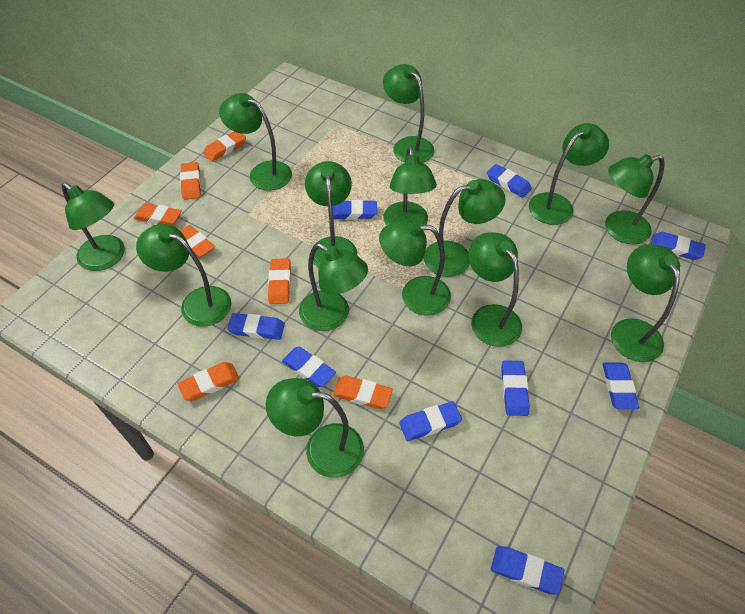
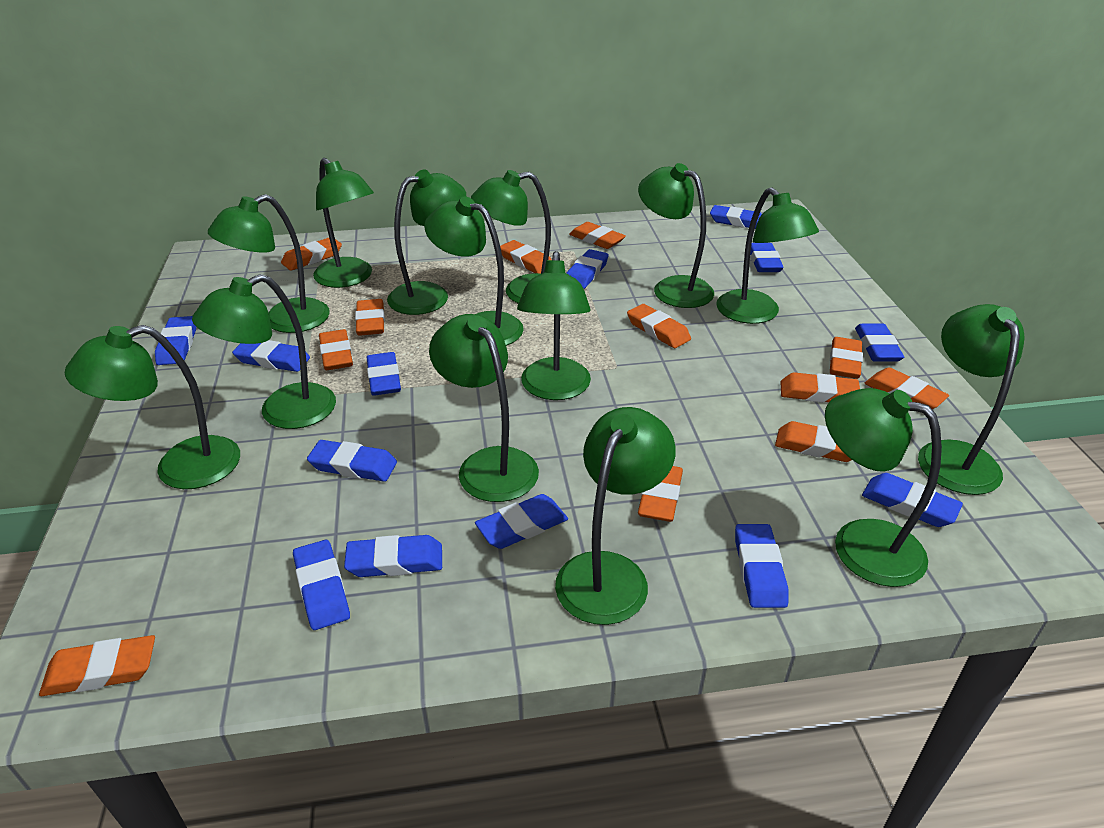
blue eraser: [227,313,285,340] [282,347,336,387] [333,200,377,220] [399,401,462,441] [487,164,532,198] [491,546,564,595] [501,360,530,416] [603,363,639,409] [651,232,706,260] = 9 -> [155,316,196,365] [232,340,310,372] [293,540,350,630] [307,440,397,482] [344,535,442,577] [367,352,401,396] [475,494,568,549] [567,249,609,289] [710,205,762,229] [735,524,788,608] [750,243,784,272] [855,324,904,362] [862,473,963,527] = 13
orange eraser: [134,203,182,225] [178,362,240,401] [180,162,201,200] [180,225,215,258] [203,132,246,162] [268,258,291,304] [333,376,393,409] = 7 -> [39,635,155,696] [281,238,342,271] [319,329,353,370] [355,299,385,336] [500,240,552,274] [569,222,626,249] [627,304,691,348] [638,466,683,522] [775,421,852,462] [781,372,860,403] [830,337,863,379] [865,367,949,409] = 12

